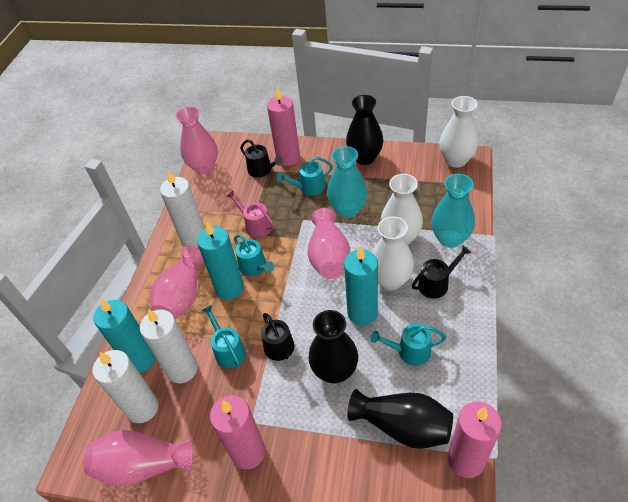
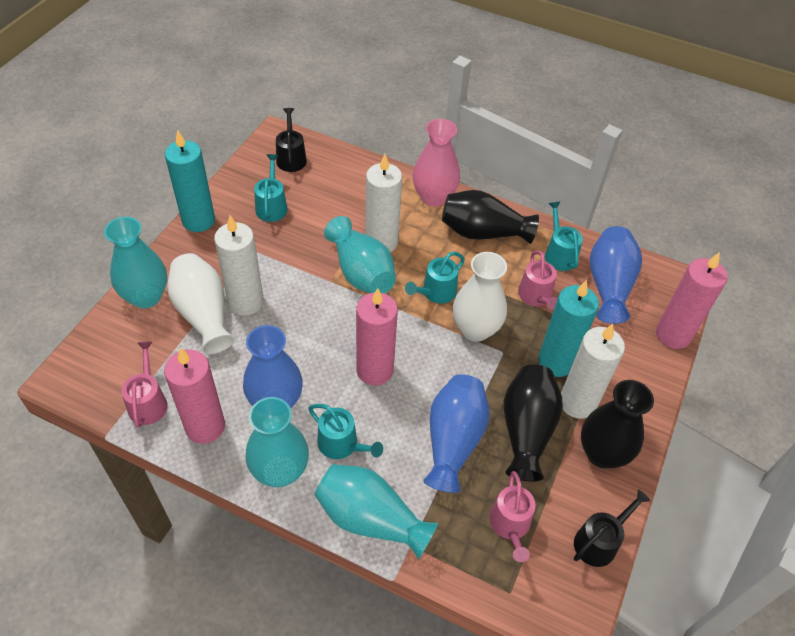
black watering can: [240,139,283,178] [261,313,299,367] [412,246,471,298] = 3 -> [276,108,307,172] [574,489,650,567] = 2
blue vase: none = 0 -> [243,325,303,408] [423,374,490,493] [590,226,642,324] = 3
pink vase: [84,430,193,487] [150,246,204,319] [176,106,218,174] [307,208,350,279] = 4 -> [413,119,460,207] = 1
pink watering can: [226,190,275,238] = 1 -> [121,342,168,428] [489,471,535,562] [518,250,558,310] = 3
turquoise candle: [94,299,156,373] [197,222,244,300] [344,246,378,325] = 3 -> [165,130,215,232] [538,280,599,377] = 2
turquoise vase: [327,146,367,218] [431,174,475,248] = 2 -> [104,217,167,308] [245,397,309,487] [314,464,438,559] [324,216,396,294] = 4
white vase: [372,216,414,290] [380,174,423,245] [439,96,478,168] = 3 -> [167,253,235,354] [453,252,507,342] = 2

